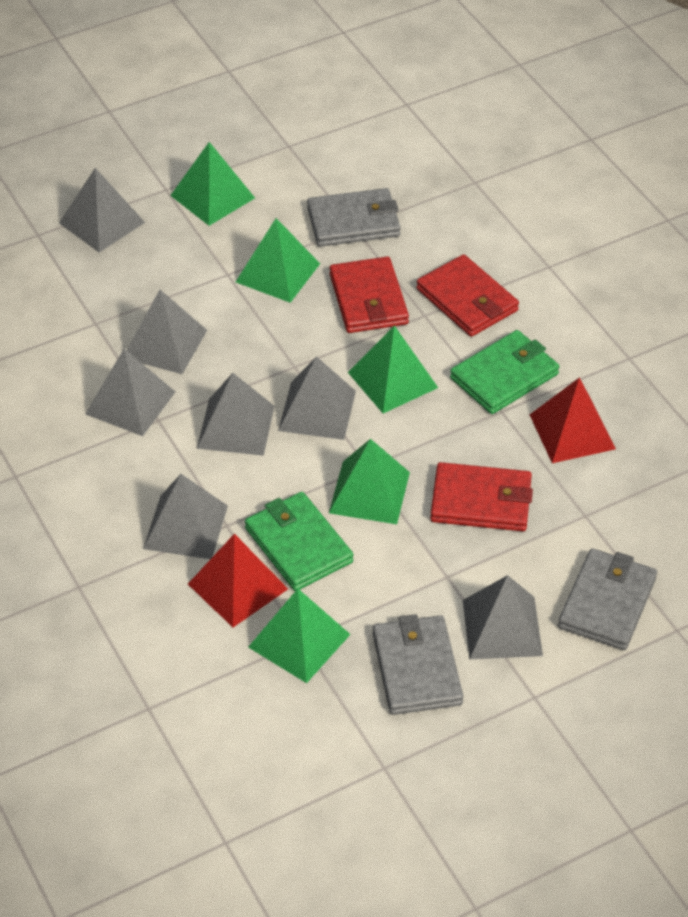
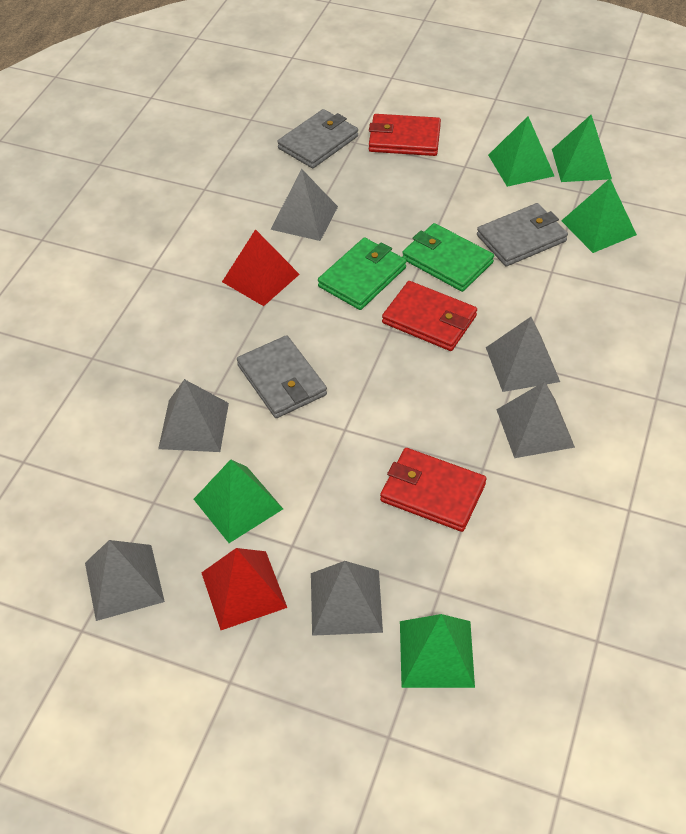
grey pyramid: [59,168,145,252] [85,349,175,436] [127,290,207,374] [143,474,228,559] [197,373,274,456] [278,356,356,440] [463,575,543,659] = 7 -> [85,540,165,621] [158,379,229,452] [270,169,338,241] [311,561,383,636] [486,317,560,392] [496,381,575,458] = 6

